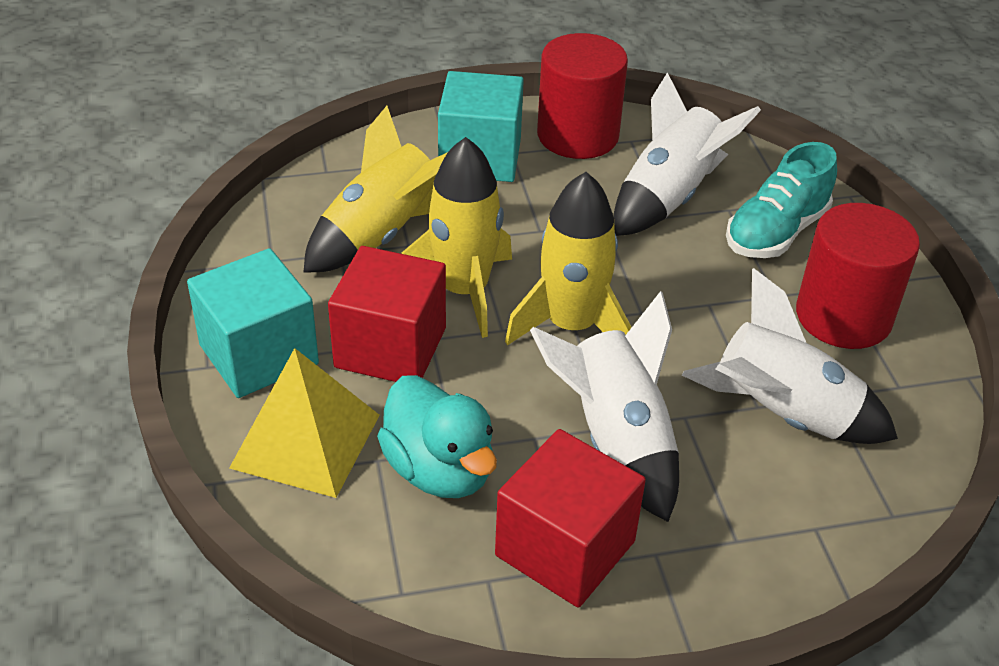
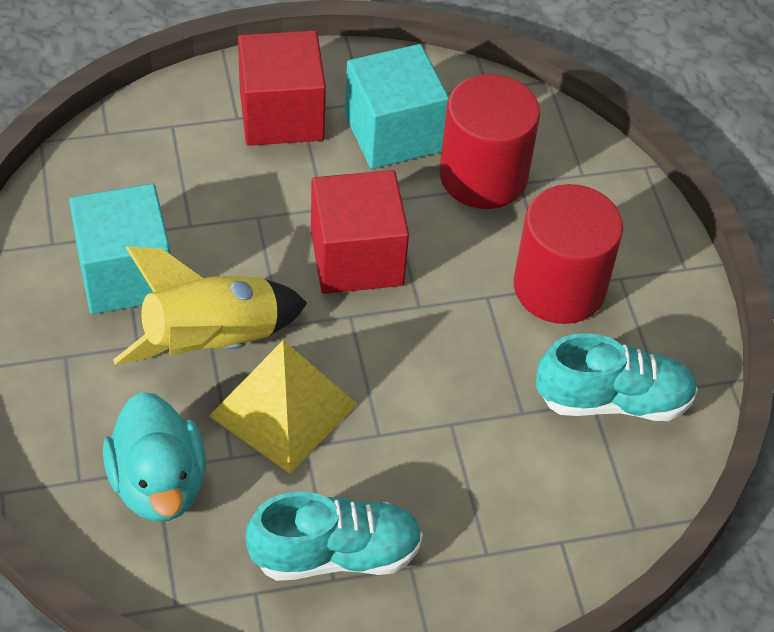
turquoise shoe: [726,142,837,258] = 1 -> [245,492,423,581] [536,333,698,421] = 2
white rocket: [530,291,679,522] [614,73,761,236] [682,268,898,444] = 3 -> none = 0
yellow rocket: [303,106,448,273] [401,137,512,338] [505,172,632,345] = 3 -> [113,246,307,365] = 1

